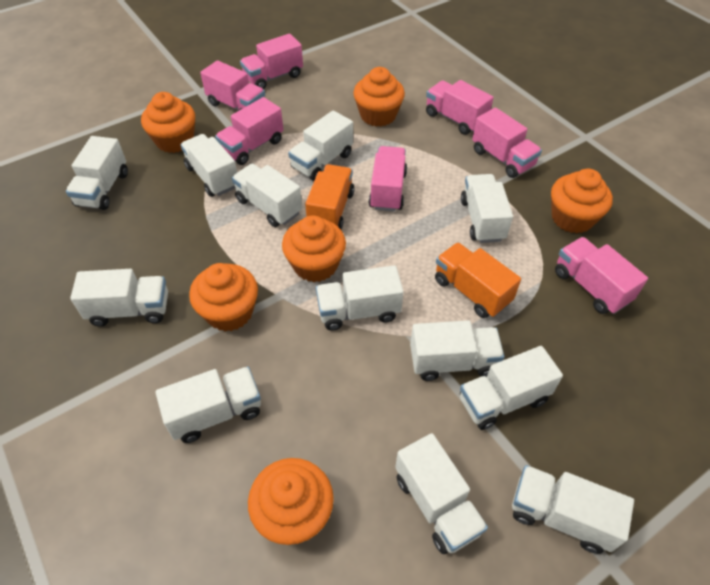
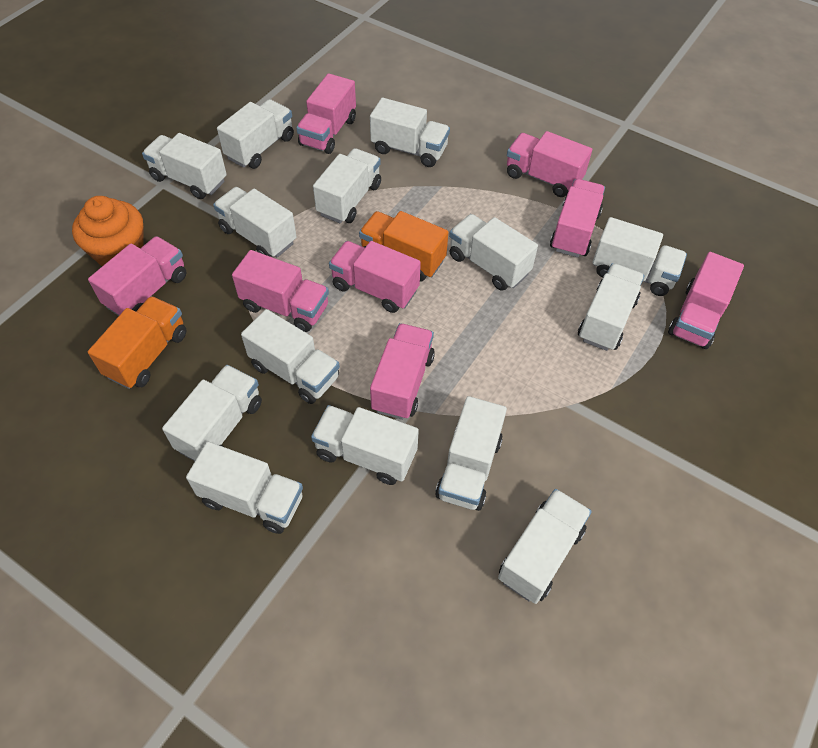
orange cupcake: [141,92,195,153] [189,263,258,332] [248,458,334,545] [282,215,346,282] [353,67,405,127] [551,169,613,234] = 6 -> [72,196,144,266] = 1
pink truck: [200,60,265,111] [215,97,283,165] [240,34,303,89] [369,146,407,212] [426,80,494,135] [472,107,542,178] [555,237,648,314] = 7 -> [88,236,186,316] [232,250,329,332] [296,73,356,154] [329,241,421,313] [370,323,435,420] [507,131,592,197] [550,179,605,257] [668,252,744,349] = 8
white truck: [66,136,128,210] [70,269,168,327] [155,367,261,443] [180,134,237,197] [232,164,302,227] [288,110,353,181] [316,265,404,331] [395,433,488,554] [410,320,504,381] [460,346,563,430] [461,174,513,243] [512,465,634,554] = 12 -> [142,133,227,199] [162,365,262,461] [186,442,303,534] [213,187,297,257] [217,99,294,169] [241,309,340,404] [311,405,419,485] [313,148,381,223] [370,98,450,167] [435,396,507,511] [449,214,538,291] [498,489,592,604] [578,263,644,351] [592,217,687,296] = 14

